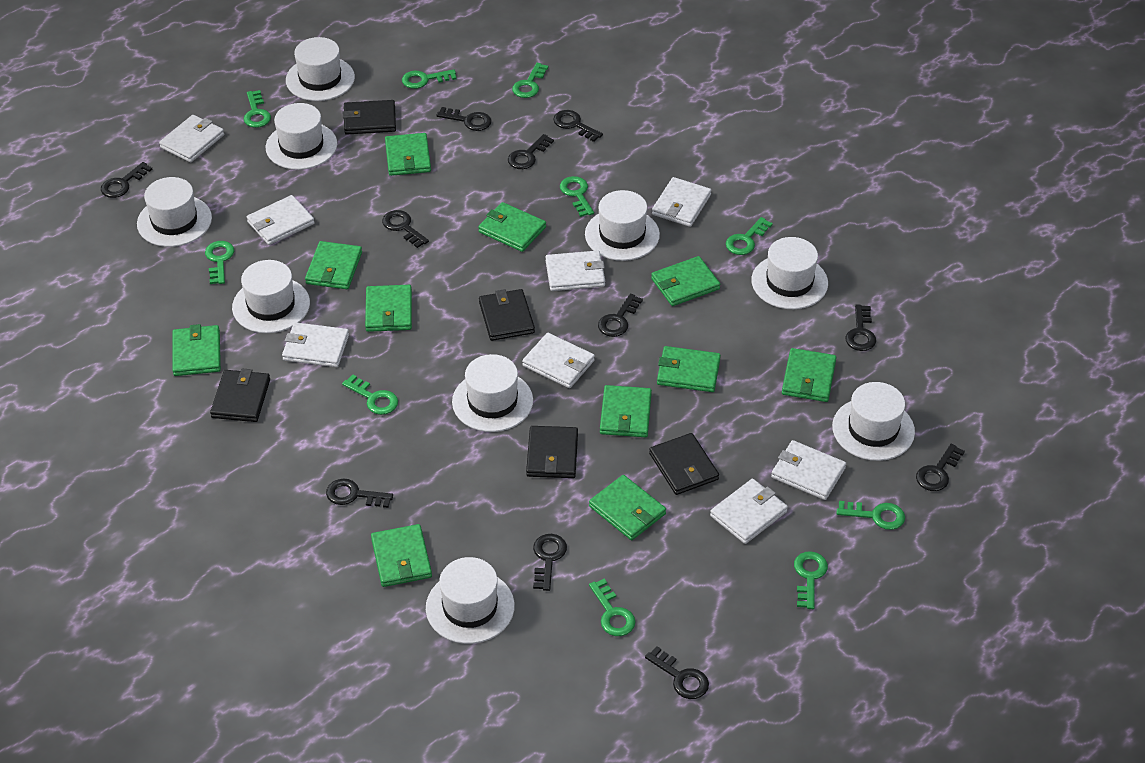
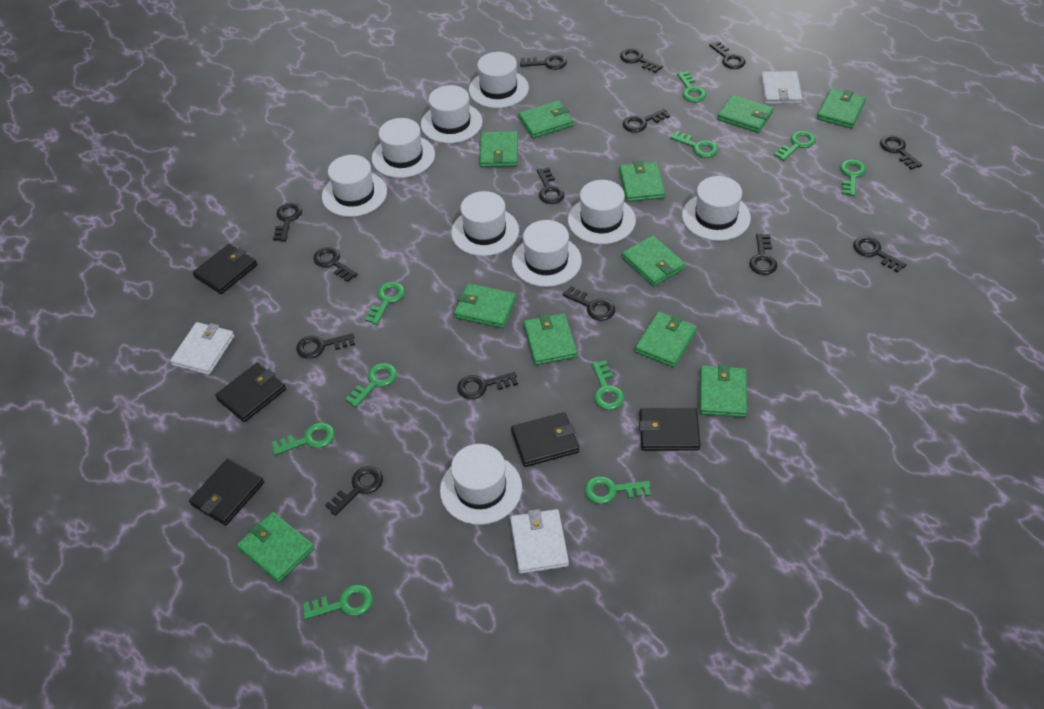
black key: [101,162,152,198] [326,479,393,508] [382,210,429,248] [437,107,492,131] [508,134,554,169] [533,534,567,591] [553,110,603,142] [598,294,643,337] [645,646,709,699] [845,305,876,351] [916,444,965,491] = 11 -> [273,203,302,241] [296,333,355,359] [313,247,358,282] [325,466,383,516] [457,372,518,399] [520,55,567,70] [537,167,565,204] [562,286,615,321] [620,48,663,73] [623,109,670,133] [709,41,745,69] [749,233,777,275] [853,236,907,273] [880,135,922,170] = 14
white wallet: [159,115,224,162] [247,195,315,245] [282,322,349,367] [522,333,595,388] [546,250,605,291] [652,177,711,227] [710,479,788,544] [771,440,846,500] = 8 -> [170,322,234,375] [510,509,569,574] [761,71,802,104] = 3

